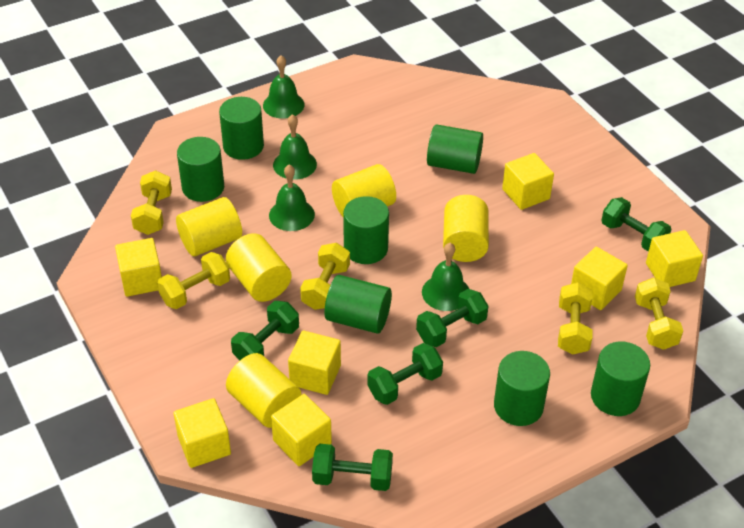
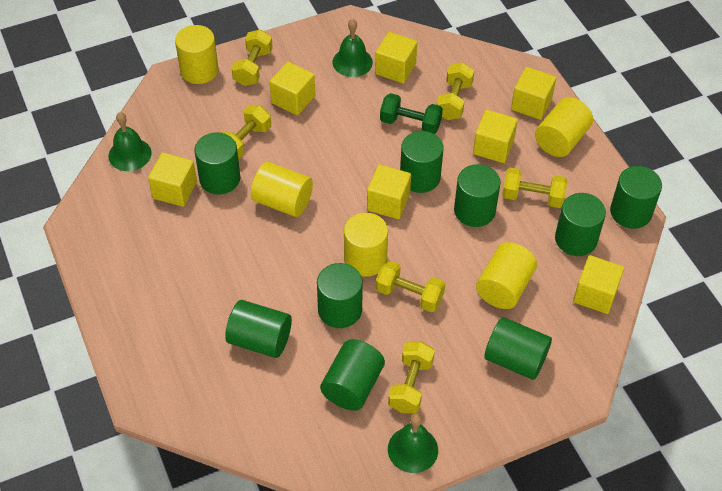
green bell: [263,55,305,119] [269,165,315,231] [273,114,317,180] [422,243,469,311] = 4 -> [109,112,151,171] [333,19,373,77] [388,413,438,473] = 3
green cylinder: [177,137,224,202] [219,97,264,160] [324,275,392,334] [343,196,389,264] [427,124,483,174] [494,351,550,426] [591,341,650,416] = 7 -> [194,132,240,194] [225,300,292,358] [317,263,363,328] [320,339,385,411] [400,131,444,193] [454,164,501,227] [484,317,552,380] [555,193,606,256] [610,166,662,229] = 9
green dumbbell: [231,301,299,361] [312,444,393,491] [367,343,443,405] [416,289,488,347] [601,197,671,252] = 5 -> [380,93,443,134] = 1
yellow dumbbell: [131,171,172,235] [157,252,230,309] [300,243,350,310] [558,282,593,354] [635,278,683,350] = 5 -> [221,105,271,160] [232,29,273,86] [376,260,445,312] [388,341,435,413] [437,62,474,120] [502,168,567,208] = 6

